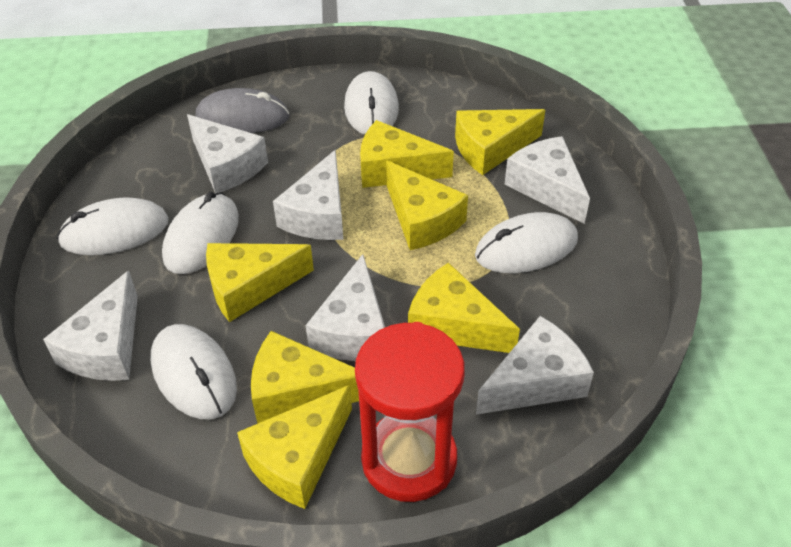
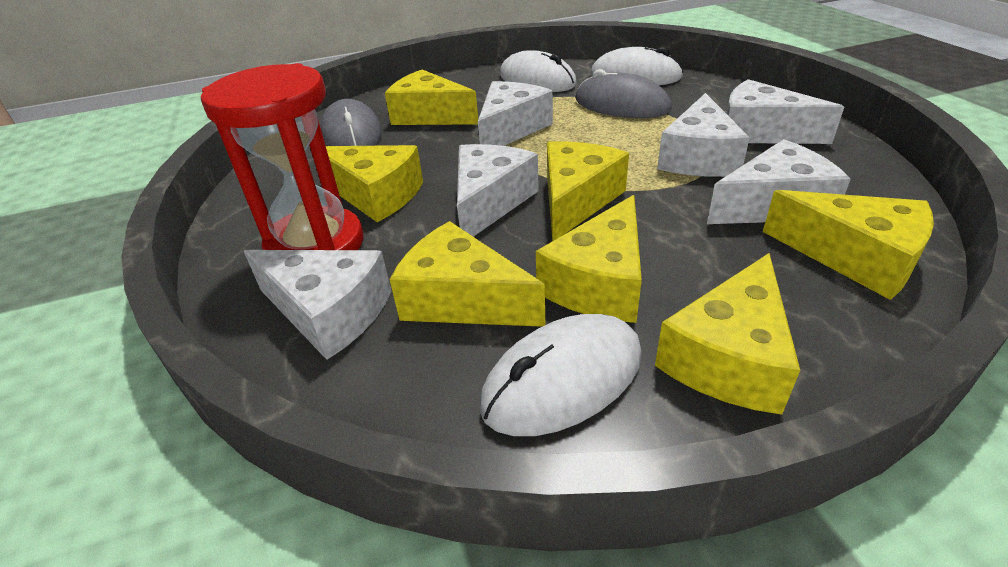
grey mouse: [196,88,289,133] = 1 -> [320,99,382,146] [575,69,672,118] = 2
white mouse: [57,197,169,255] [151,324,237,419] [162,192,239,274] [344,71,399,135] [475,212,578,273] = 5 -> [480,314,642,436] [500,50,577,92] [591,47,684,85] = 3

